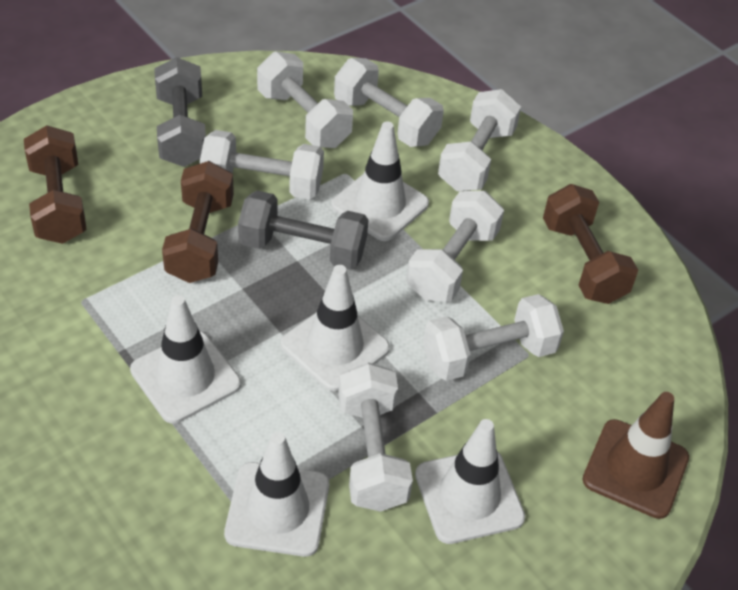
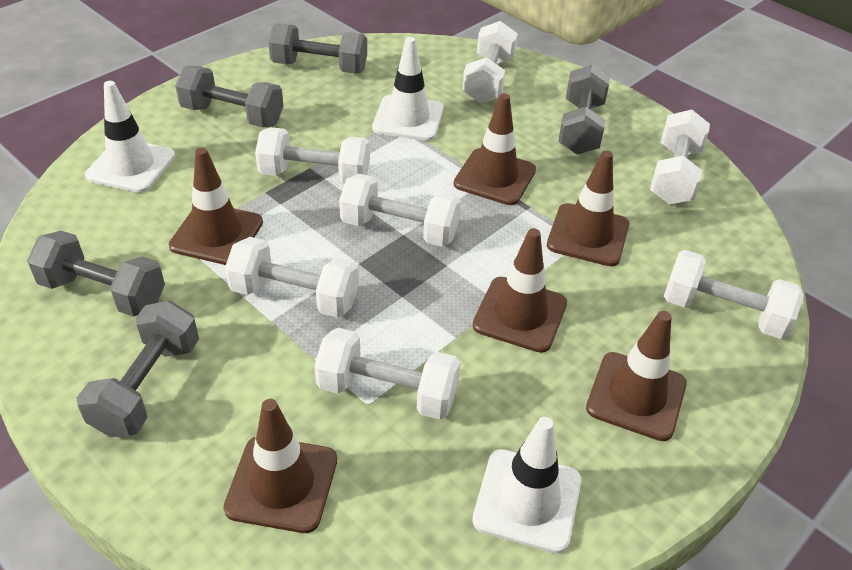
brown dumbbell: [24,125,87,244] [162,161,234,283] [543,184,638,304] = 3 -> none = 0
brown traffic cone: [582,392,689,519] = 1 -> [169,147,263,265] [223,399,337,533] [454,94,536,205] [473,228,567,353] [547,150,629,266] [586,311,687,441] = 6
grey dumbbell: [154,57,206,167] [238,190,368,270] = 2 -> [27,231,165,317] [77,300,199,437] [175,66,284,127] [268,23,367,74] [558,65,610,155] = 5
white traffic cone: [130,295,241,424] [224,432,329,557] [281,265,390,391] [331,122,429,241] [415,419,525,544] = 5 -> [85,81,175,193] [372,37,444,141] [472,417,581,553] = 3

